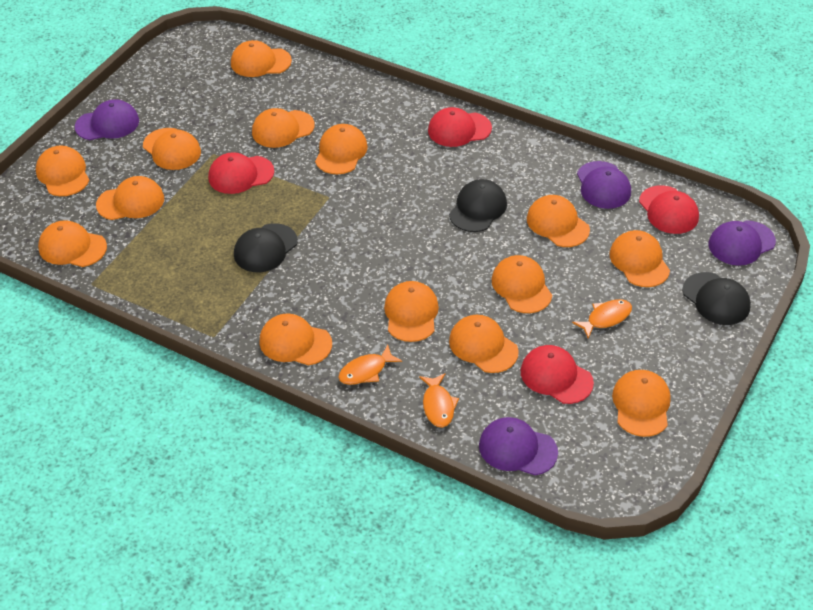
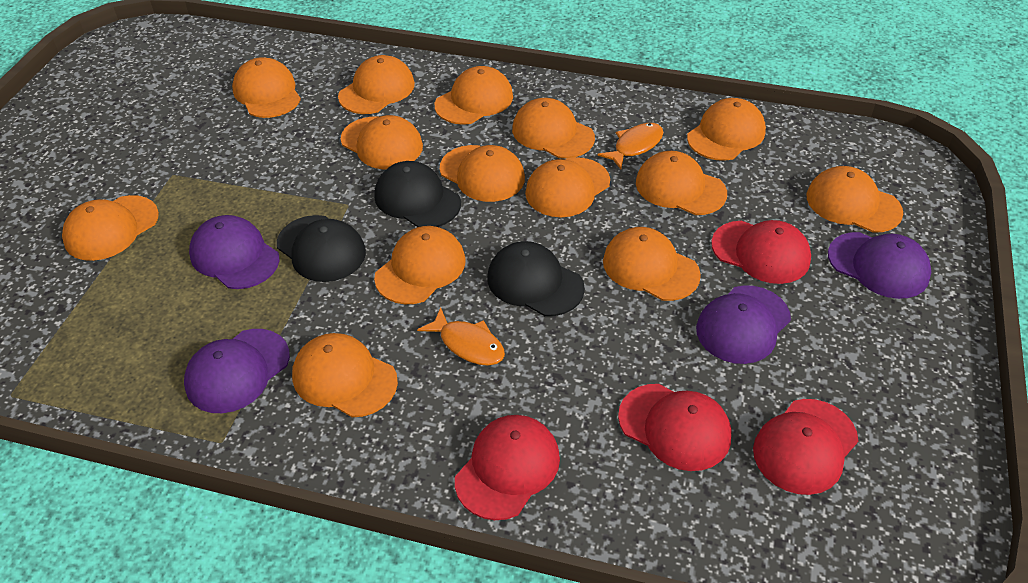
orange fish: [338,345,402,385] [419,373,459,427] [572,299,632,338] = 3 -> [417,307,505,366] [597,123,664,169] = 2

